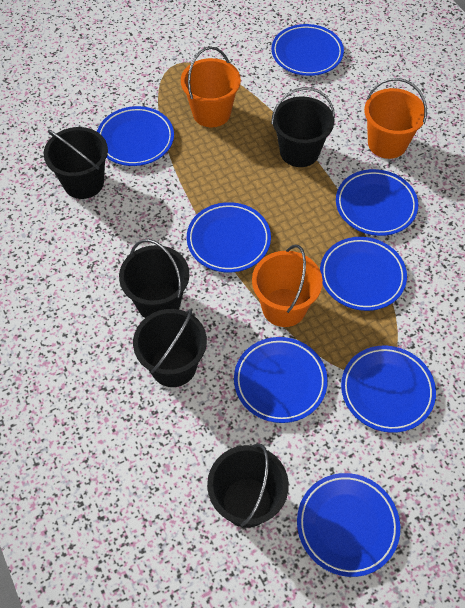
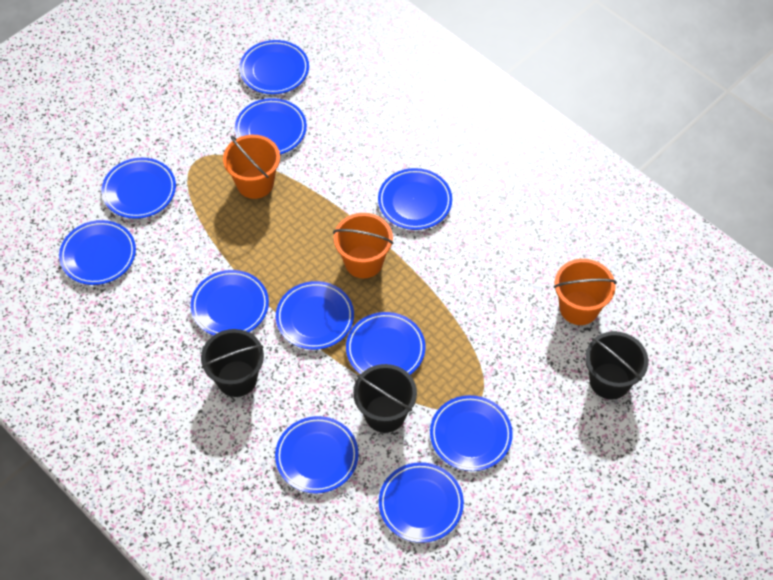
black bucket: [44,127,108,199] [119,239,190,318] [133,309,207,387] [207,443,289,528] [271,87,335,167] = 5 -> [201,329,264,397] [353,364,417,433] [585,331,648,400] = 3
blue plate: [97,106,174,166] [187,202,271,272] [234,337,328,423] [271,24,344,76] [297,473,400,577] [320,237,407,311] [336,169,418,236] [341,346,436,433] = 8 -> [59,220,136,285] [102,158,176,219] [191,270,269,336] [235,98,307,154] [239,40,309,94] [275,416,359,494] [276,281,354,350] [346,312,425,375] [378,168,452,230] [379,462,464,543] [430,395,513,471] = 11

